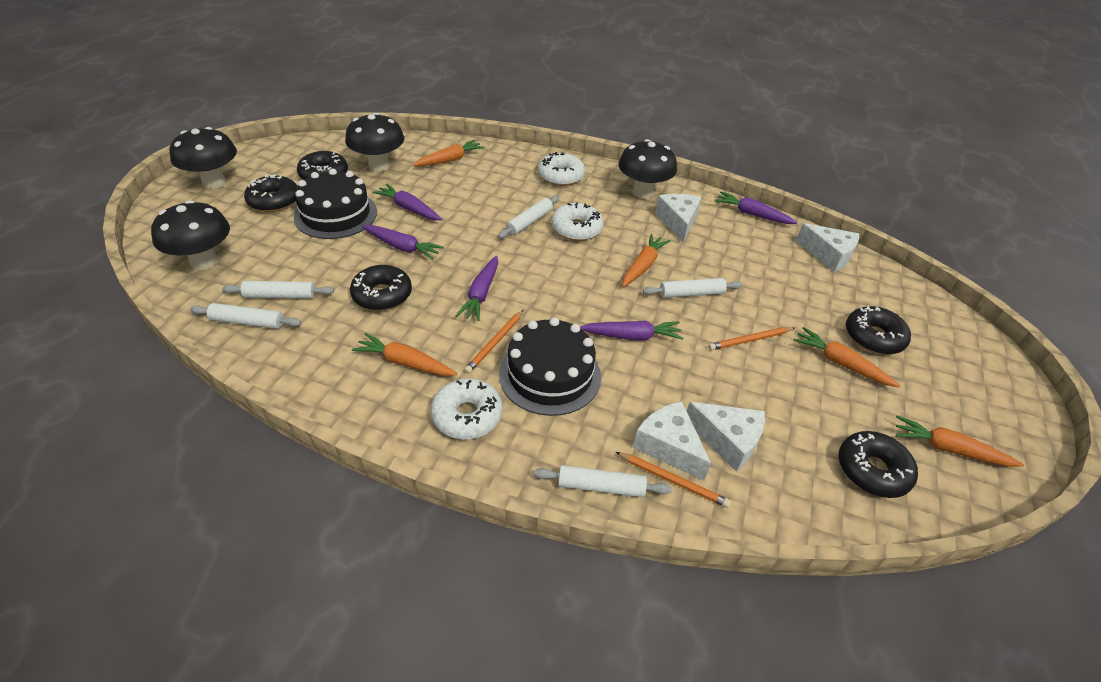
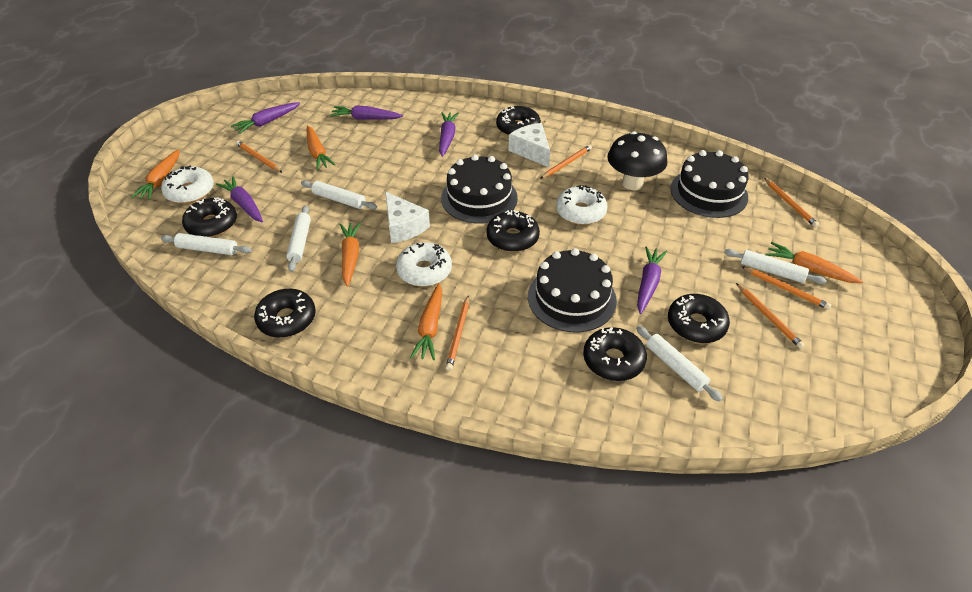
black cake: [294,169,377,239] [499,317,601,416] = 2 -> [441,154,518,223] [528,248,617,333] [670,150,749,218] = 3
black donut: [244,174,297,212] [297,151,348,180] [350,265,412,311] [839,431,918,498] [846,306,911,354] = 5 -> [182,197,237,237] [254,289,316,338] [487,210,540,252] [496,106,541,136] [583,327,647,381] [668,294,730,343] = 6
black mushroom: [151,200,230,270] [170,127,237,189] [345,113,404,172] [618,139,677,199] = 4 -> [607,131,667,190] = 1
orange pencil: [464,310,524,374] [616,452,731,508] [708,327,794,350] = 3 -> [236,140,282,172] [445,296,469,371] [540,145,592,179] [736,283,805,349] [741,266,831,310] [764,178,819,228] = 6
white cheese: [633,401,711,481] [655,194,701,242] [687,402,765,472] [796,223,859,272] = 4 -> [385,192,430,243] [509,123,550,167] = 2

